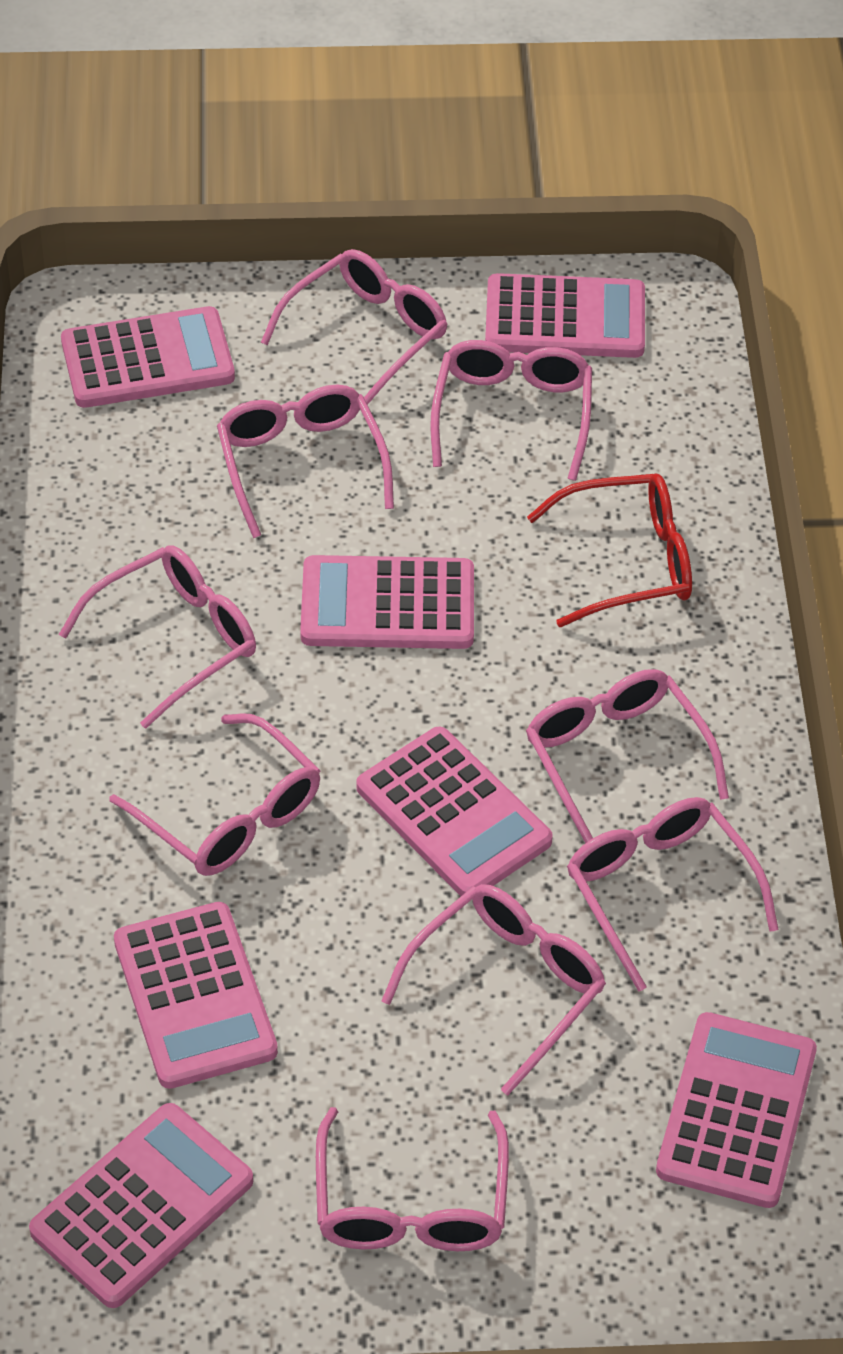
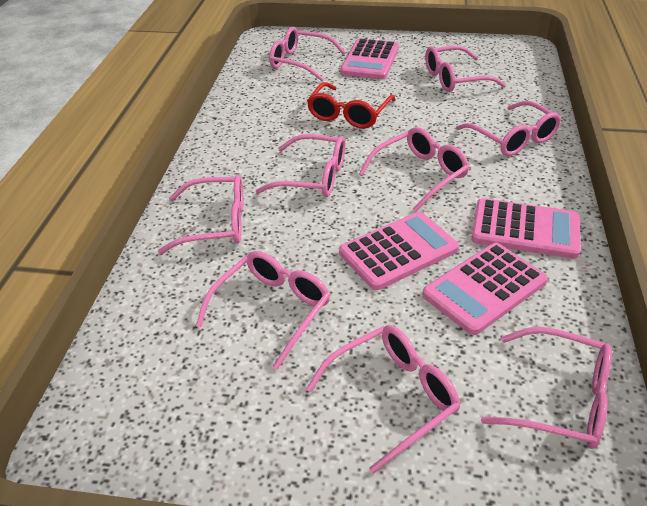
pink calculator: [29,1103,253,1308] [61,306,235,408] [114,902,278,1089] [300,555,474,649] [356,727,553,896] [485,273,645,358] [656,1012,817,1208] = 7 -> [339,212,459,290] [340,38,399,79] [422,243,548,335] [471,198,581,259] = 4

